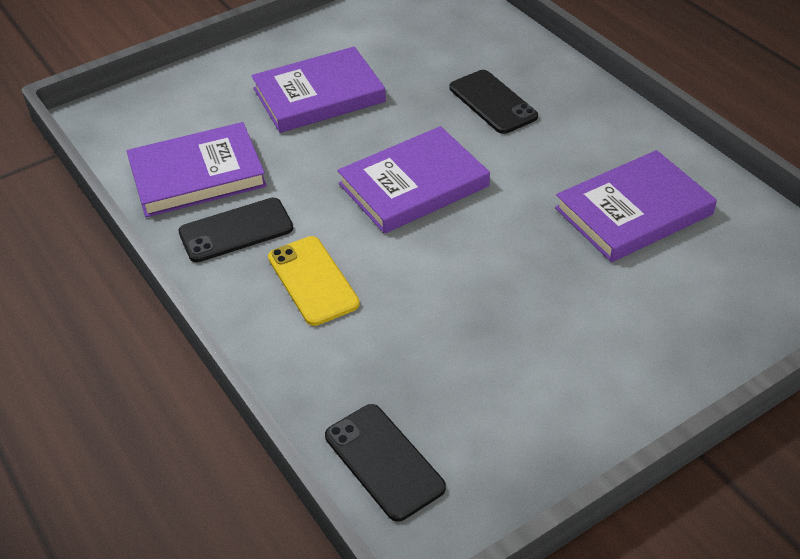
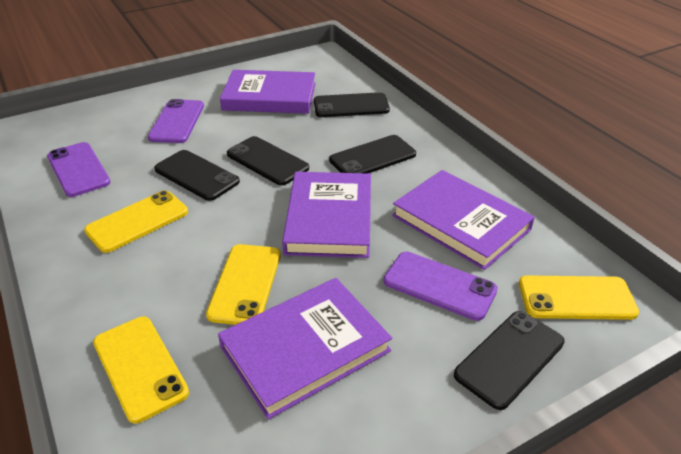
black phone: [179,198,293,262] [325,404,446,522] [450,70,538,134] = 3 -> [154,150,240,201] [227,136,309,185] [314,92,390,117] [329,135,416,174] [454,311,565,410] = 5
purple phone: none = 0 -> [47,142,111,197] [148,99,204,143] [383,252,498,321] = 3
yellow phone: [268,236,360,326] = 1 -> [84,190,188,253] [93,317,189,423] [206,244,281,325] [519,275,639,320] = 4

